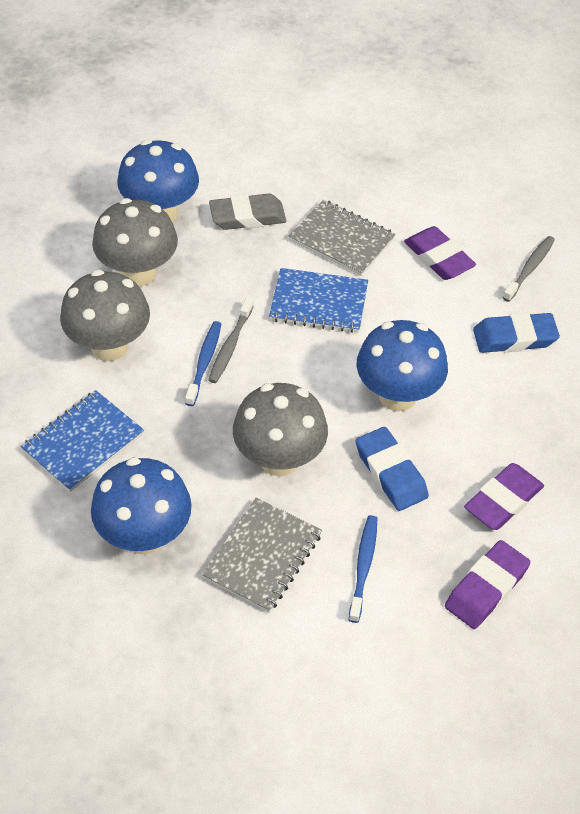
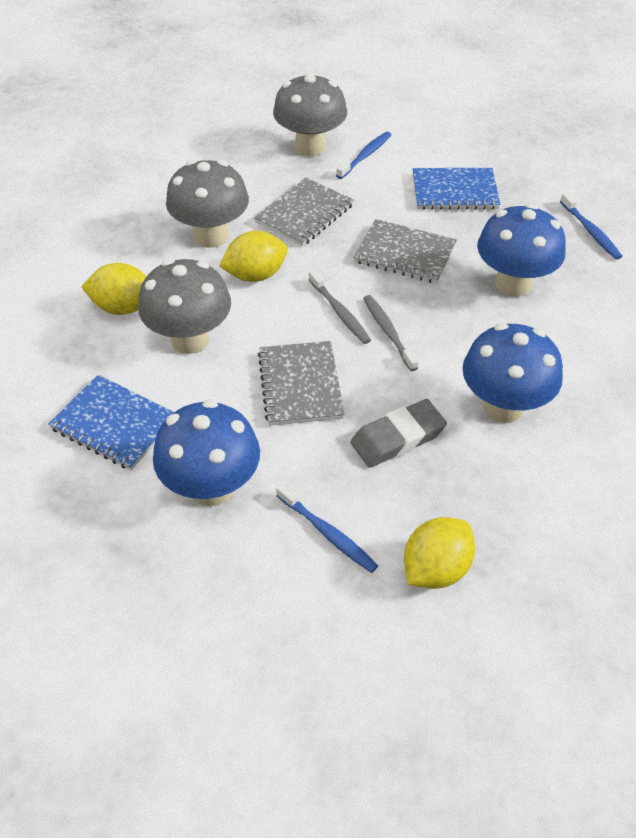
blue eraser: [356,427,429,511] [473,313,560,353] = 2 -> none = 0
blue toothbrush: [185,321,221,406] [349,515,377,623] = 2 -> [276,483,378,573] [336,132,391,179] [560,192,622,260] = 3
grey notebook: [202,497,322,613] [289,200,396,276] = 2 -> [254,178,354,246] [258,341,345,426] [353,219,457,284] = 3
purple eraser: [404,226,476,280] [445,540,531,629] [464,463,544,530] = 3 -> none = 0
yellow lemon: none = 0 -> [81,263,146,315] [219,231,288,282] [404,517,475,589] = 3

